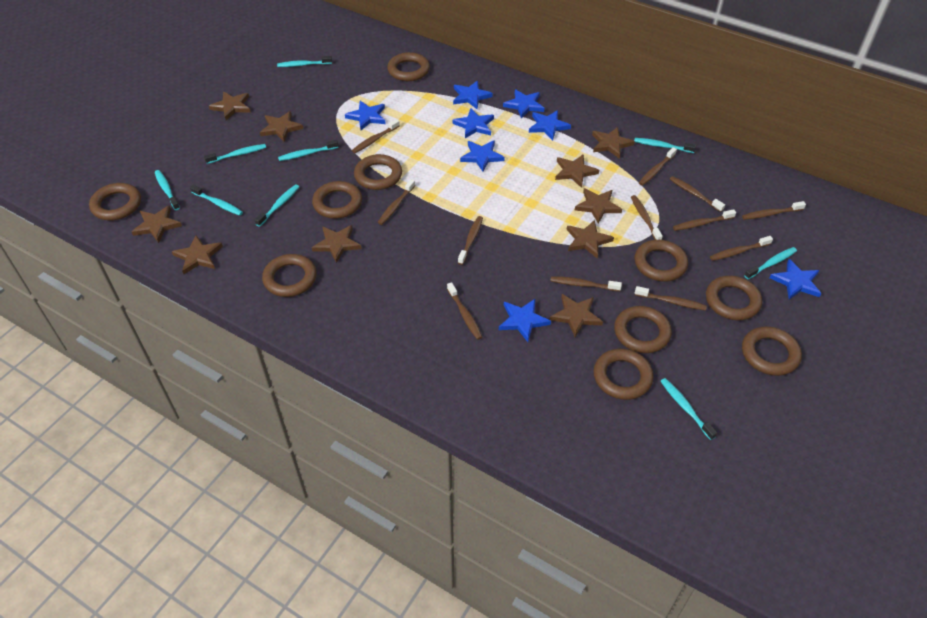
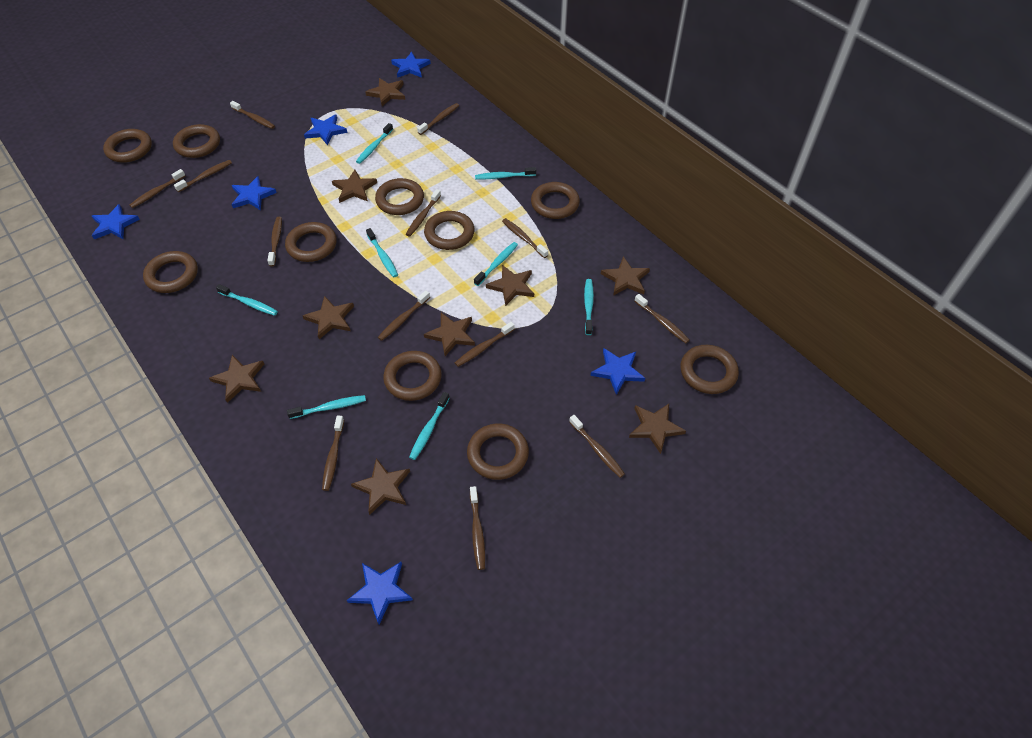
blue star: [345,101,386,130] [452,108,494,138] [453,81,493,109] [460,140,505,172] [499,299,551,342] [503,89,545,119] [529,110,571,141] [769,259,821,299] = 8 -> [92,204,140,239] [231,176,277,211] [304,114,348,145] [347,562,413,624] [391,52,431,78] [590,348,645,395] = 6
brown star: [132,205,182,243] [172,236,223,274] [209,92,250,120] [260,111,303,142] [312,225,361,263] [550,294,603,337] [555,154,599,188] [566,220,614,258] [575,188,622,223] [592,127,635,159] = 10 -> [209,355,264,403] [303,296,354,339] [332,170,377,203] [351,458,410,515] [366,78,405,106] [424,312,475,356] [486,265,534,306] [601,256,650,296] [629,404,686,454] = 9
brown toothbrush: [352,119,400,153] [377,179,415,225] [447,282,482,340] [458,216,483,265] [550,276,622,291] [631,195,663,240] [635,286,707,311] [639,147,677,186] [670,176,725,212] [673,209,736,231] [710,236,773,261] [742,201,806,220] = 12 -> [129,169,186,208] [174,160,232,192] [230,101,275,129] [267,217,282,267] [322,416,344,491] [378,290,430,341] [406,189,441,236] [417,103,459,135] [455,322,515,367] [470,486,485,570] [502,218,548,258] [569,415,625,478] [635,294,690,343] = 13
turquoise toothbrush: [155,170,180,210] [190,185,243,216] [204,144,266,164] [255,185,299,227] [277,56,332,67] [278,140,339,161] [634,138,696,153] [661,378,717,440] [744,247,797,279] = 9 -> [216,284,278,316] [287,395,366,419] [356,123,393,164] [366,228,398,277] [409,392,450,460] [474,242,518,286] [475,167,536,179] [584,279,594,335] = 8

